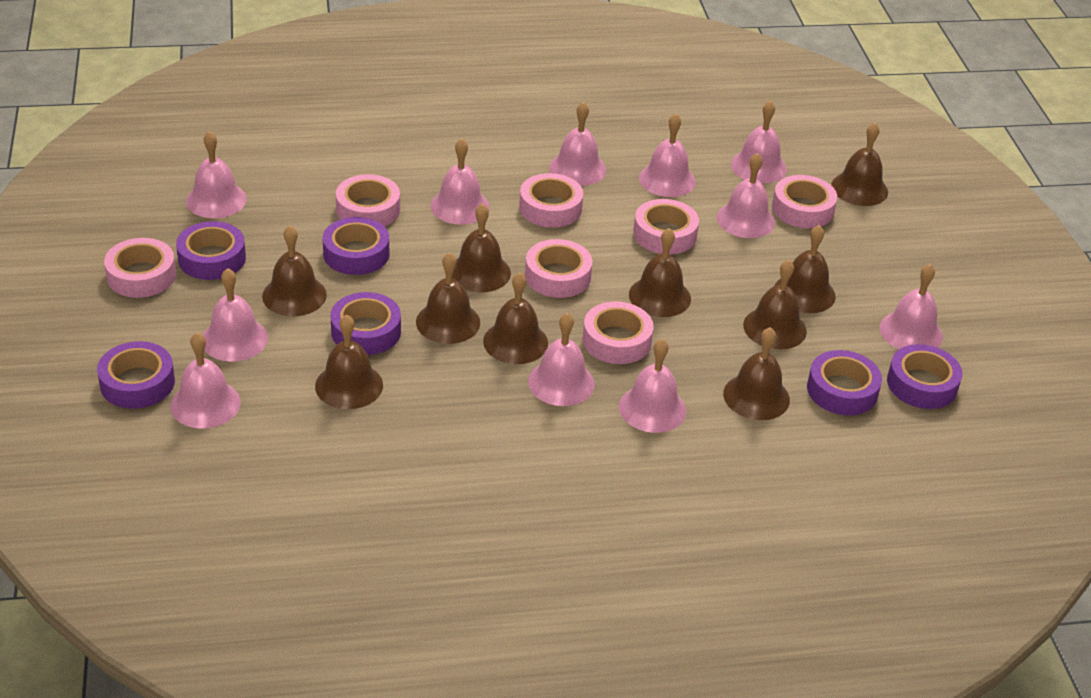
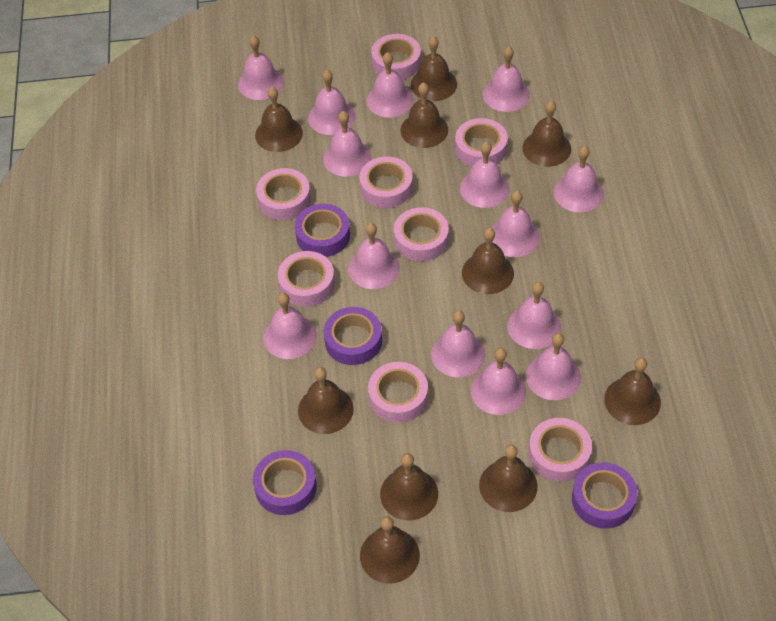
pink bell: [170,333,241,429] [186,131,247,218] [203,268,268,362] [431,139,490,225] [528,313,595,406] [549,102,606,186] [619,339,686,433] [639,114,696,197] [717,153,775,238] [731,101,787,183] [880,264,943,349] = 11 -> [238,35,284,100] [263,292,317,359] [308,70,355,135] [323,111,372,177] [348,223,400,289] [366,52,413,118] [431,310,485,377] [460,142,509,208] [471,348,526,415] [483,46,530,112] [491,191,540,257] [507,282,561,349] [526,333,581,400] [554,146,604,212] = 14
pink tape: [104,238,176,298] [336,174,400,227] [519,173,583,228] [525,239,593,298] [583,301,653,364] [633,199,699,254] [772,175,837,228] = 7 -> [256,168,311,220] [278,251,335,307] [359,156,413,208] [368,362,428,423] [371,34,421,80] [394,207,449,261] [455,118,508,167] [529,418,592,482] = 8
purple tape: [97,341,175,409] [176,221,246,280] [323,217,389,275] [330,292,401,355] [807,350,882,415] [887,344,962,409] = 6 -> [253,450,317,515] [295,204,350,257] [323,307,382,365] [572,462,637,529] = 4

